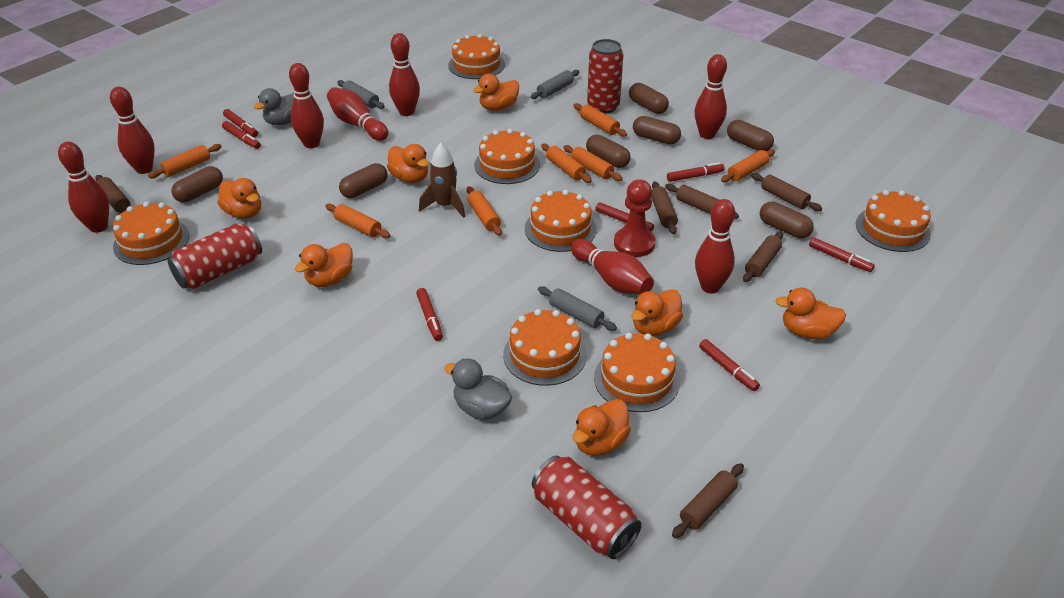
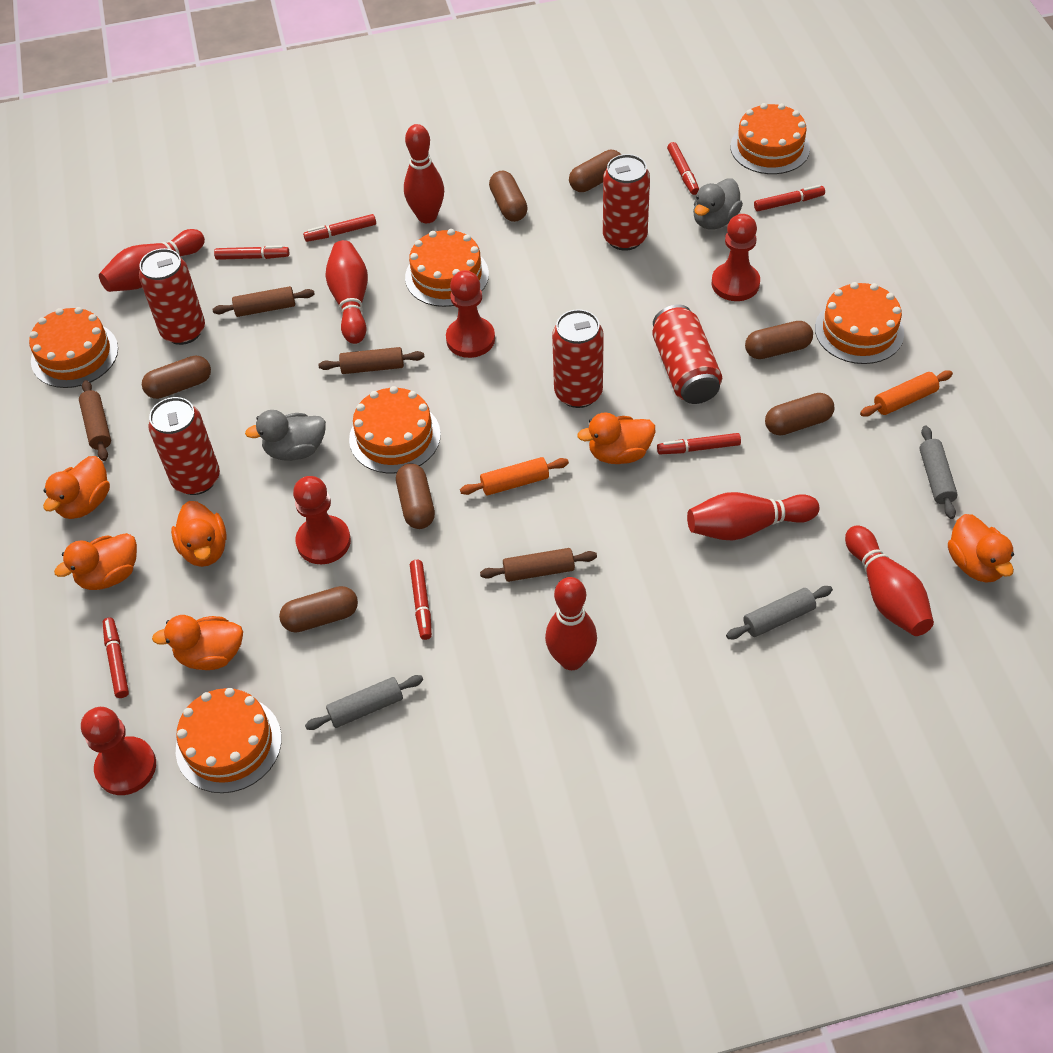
brown rocket: [419,143,465,218] = 1 -> none = 0
brown rolling pin: [95,175,131,213] [651,181,678,234] [665,184,739,219] [672,463,744,538] [743,231,783,282] [751,173,822,211] = 6 -> [79,380,111,461] [213,286,315,317] [318,347,424,374] [480,548,597,582] = 4
orange cake: [113,201,190,265] [448,34,505,79] [474,129,540,184] [503,309,587,386] [525,190,596,252] [594,333,680,412] [856,190,931,252] = 7 -> [29,307,118,388] [176,688,282,793] [349,386,441,473] [405,229,489,307] [730,103,810,174] [815,282,904,364] = 6
orange duck: [217,178,261,219] [295,243,353,287] [387,144,429,183] [473,74,519,111] [572,399,631,456] [631,289,683,336] [775,288,846,339] = 7 -> [43,456,110,519] [54,533,137,590] [152,615,243,670] [171,501,227,567] [577,412,655,464] [948,514,1014,583] = 6
orange rolling pin: [148,144,222,178] [325,204,390,238] [467,186,502,236] [541,144,592,183] [563,145,623,181] [573,103,627,137] [721,149,775,182] = 7 -> [460,457,569,496] [860,370,953,417] = 2
red bowling pin: [58,142,109,233] [110,87,155,174] [289,63,324,148] [327,87,388,141] [389,33,420,116] [571,239,654,294] [695,54,727,139] [695,199,735,294] = 8 -> [99,229,205,292] [325,240,368,344] [404,124,444,223] [545,577,597,670] [687,492,819,541] [845,525,934,636] = 6
red can: [167,223,262,289] [532,456,642,559] [587,39,624,114] = 3 -> [139,248,205,345] [149,397,220,495] [552,309,604,408] [603,154,650,251] [652,304,722,404] = 5
red pawn: [614,179,656,257] = 1 -> [81,707,156,795] [293,476,351,564] [446,270,495,358] [712,214,760,301] = 4

